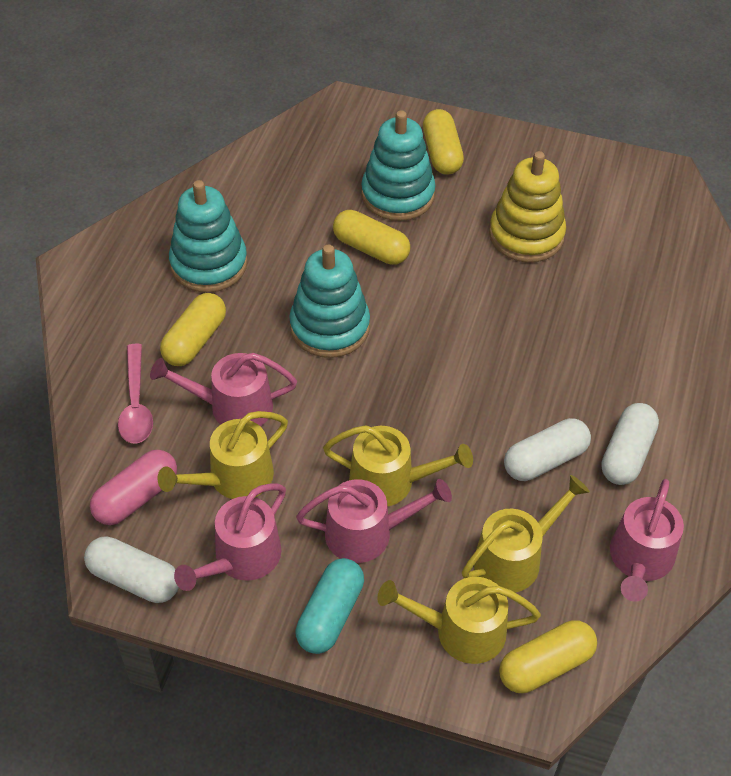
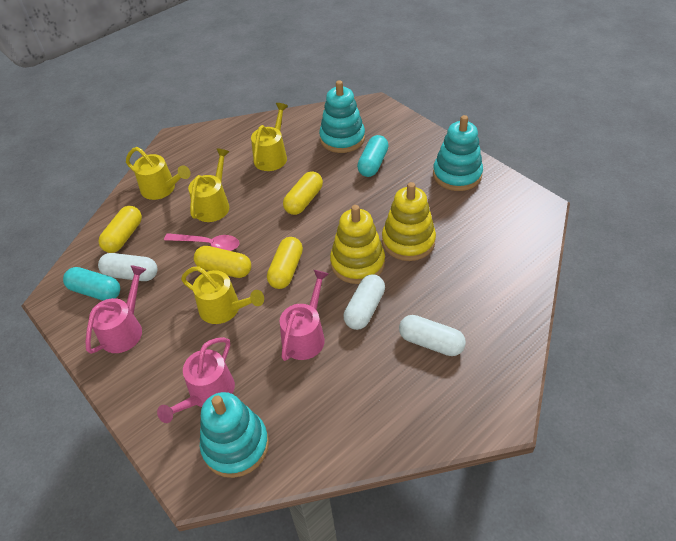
pink capsule: [90,450,177,525] = 1 -> none = 0
pink watering can: [150,353,297,426] [174,483,286,591] [296,479,452,563] [610,479,684,602] = 4 -> [85,266,147,354] [157,337,235,423] [280,270,329,361] = 3
turquoise capsule: [296,558,364,654] = 1 -> [63,267,120,301] [357,135,389,177] = 2
yellow stacking toy: [489,151,566,263] = 1 -> [330,205,385,284] [382,182,436,261] = 2

